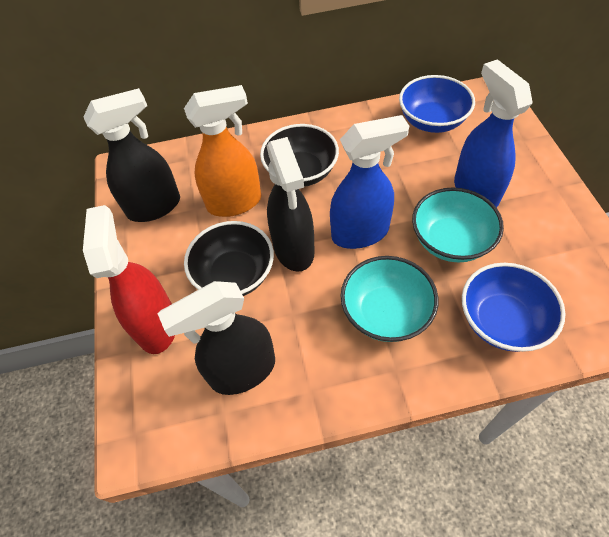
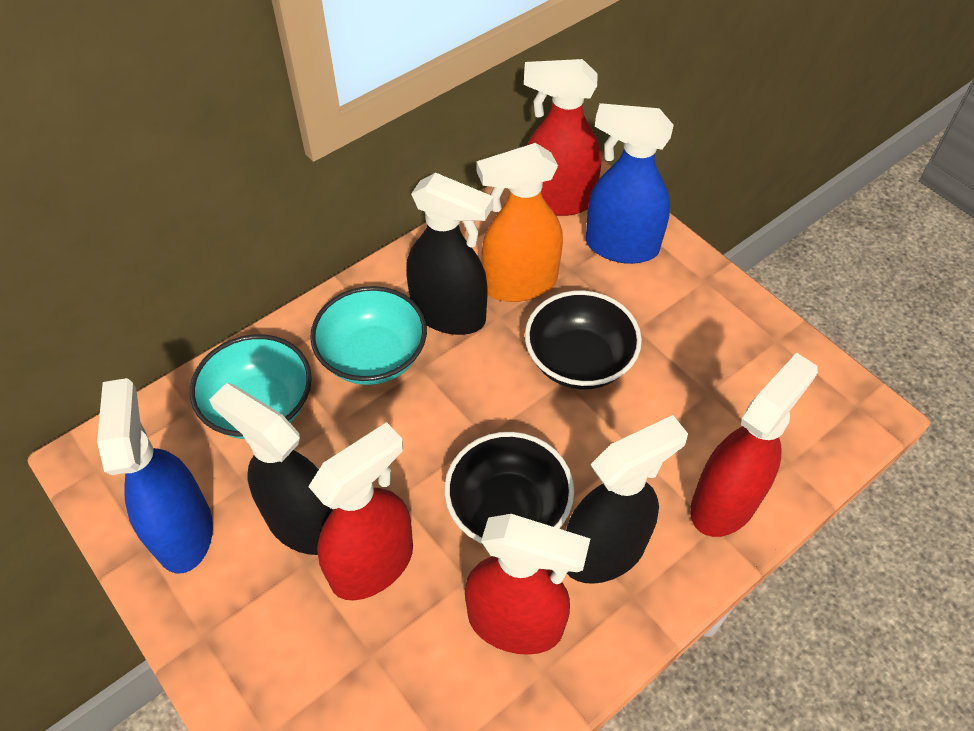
blue bowl: [399,75,475,133] [462,263,566,352] = 2 -> none = 0
red spray bottle: [83,205,175,354] = 1 -> [308,422,413,601] [465,514,590,655] [524,59,601,216] [690,353,818,537] = 4

